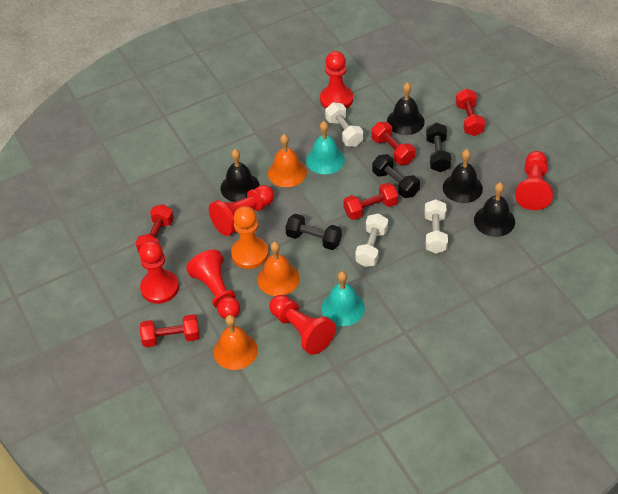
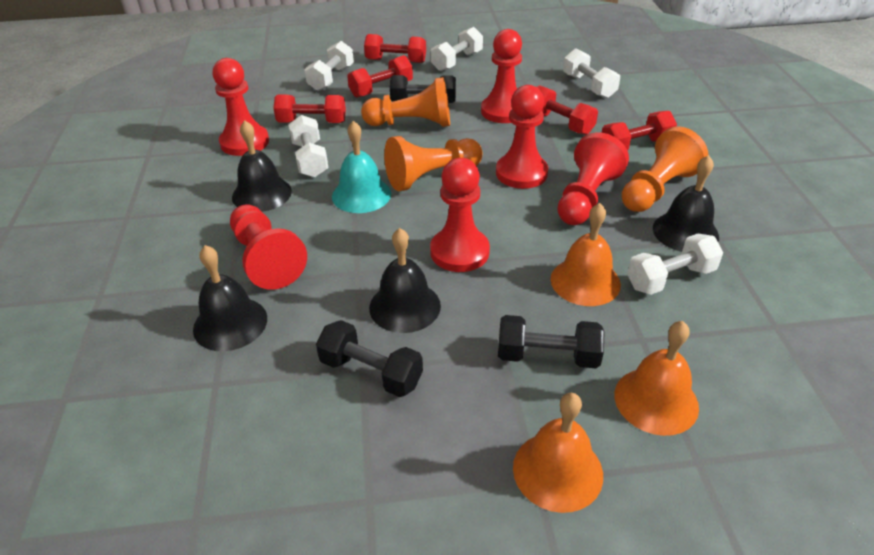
orange pawn: [231,206,269,269] = 1 -> [361,77,450,127] [384,136,482,191] [622,126,708,212] = 3
turquoise bell: [306,121,345,174] [322,271,365,326] = 2 -> [332,121,391,213] = 1
white dumbbell: [325,103,363,147] [355,213,388,267] [425,199,448,254] = 3 -> [289,115,328,177] [305,41,354,91] [431,27,483,71] [563,48,620,98] [627,234,723,295] = 5

